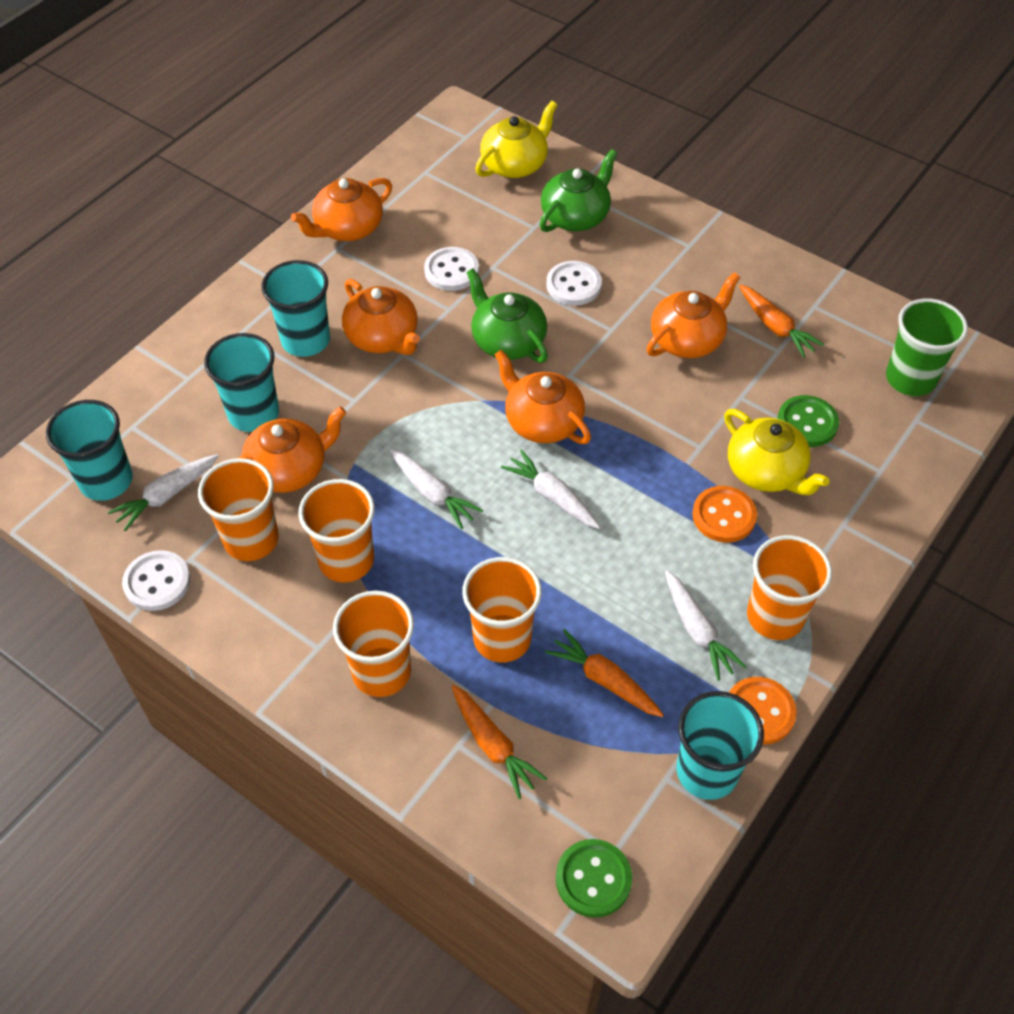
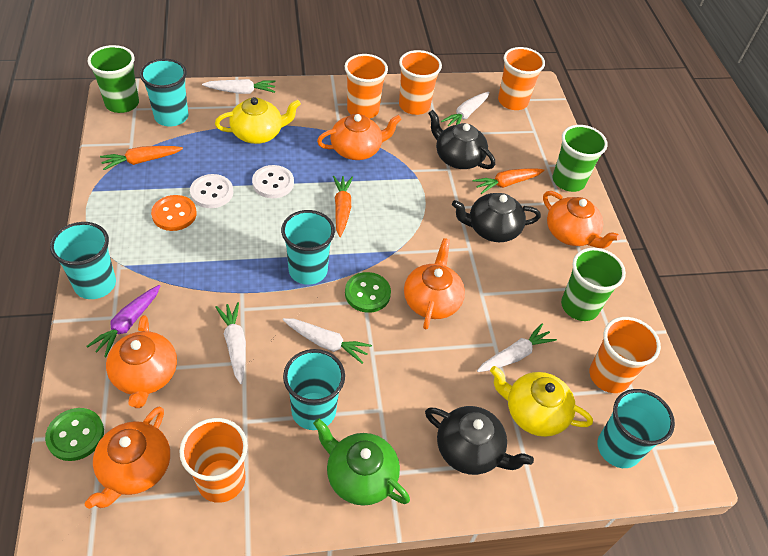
black teapot: none = 0 -> [425,406,534,475] [428,110,495,169] [452,193,541,242] = 3
green cup: [886,299,968,396] = 1 -> [87,45,139,113] [553,125,608,192] [561,248,626,321] = 3
green teapot: [466,268,548,363] [540,149,618,232] = 2 -> [313,418,410,506] = 1
orange button: [692,486,757,543] [729,677,797,745] = 2 -> [151,195,197,231] = 1
purple carrot: none = 0 -> [87,285,160,357] = 1
turquoise cup: [46,400,133,501] [204,333,279,432] [262,260,330,357] [676,691,764,800] = 4 -> [50,222,116,299] [140,59,188,127] [281,210,335,285] [283,349,345,430] [598,389,675,468] = 5
white button: [122,550,190,611] [424,247,479,291] [546,261,602,306] = 3 -> [190,174,233,208] [252,165,294,198] = 2
white carrot: [108,454,219,532] [390,449,483,529] [501,450,600,529] [665,570,747,681] = 4 -> [202,79,276,94] [216,302,246,384] [283,318,372,364] [441,92,490,126] [477,324,557,372] = 5

